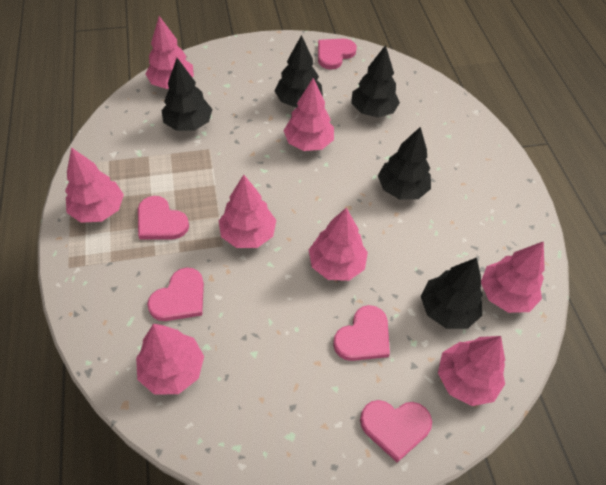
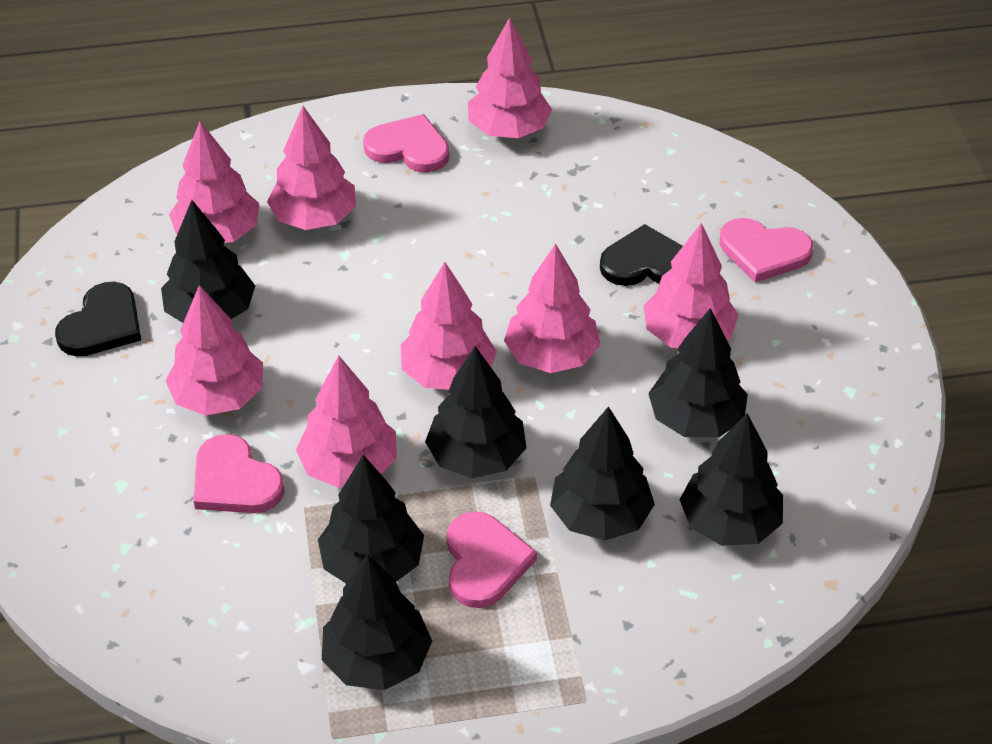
black heart: none = 0 -> [55,282,141,356] [600,224,683,286] = 2
black tree: [161,58,212,131] [275,35,323,108] [351,45,400,118] [378,127,431,200] [421,257,483,329] = 5 -> [161,200,255,323] [318,455,424,584] [322,554,432,690] [425,346,526,478] [550,406,655,541] [648,308,748,437] [679,413,783,546] = 7
pink heart: [138,196,189,239] [147,267,204,321] [318,38,357,70] [333,305,390,361] [360,400,432,463] = 5 -> [194,434,285,513] [363,114,449,173] [446,511,537,608] [720,218,813,282] = 4

